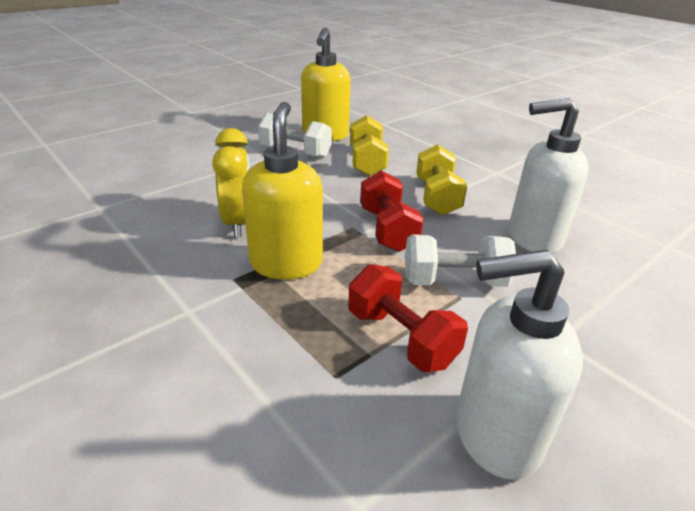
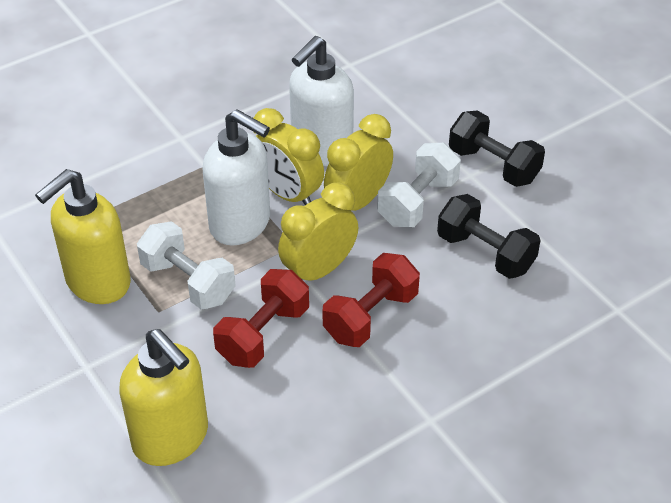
black dumbbell: none = 0 -> [437,194,541,279] [449,111,545,187] = 2
yellow clock: [212,128,250,237] = 1 -> [254,108,324,205] [278,183,358,281] [324,114,393,211] = 3
yellow dumbbell: [350,115,389,176] [417,144,467,215] = 2 -> none = 0

